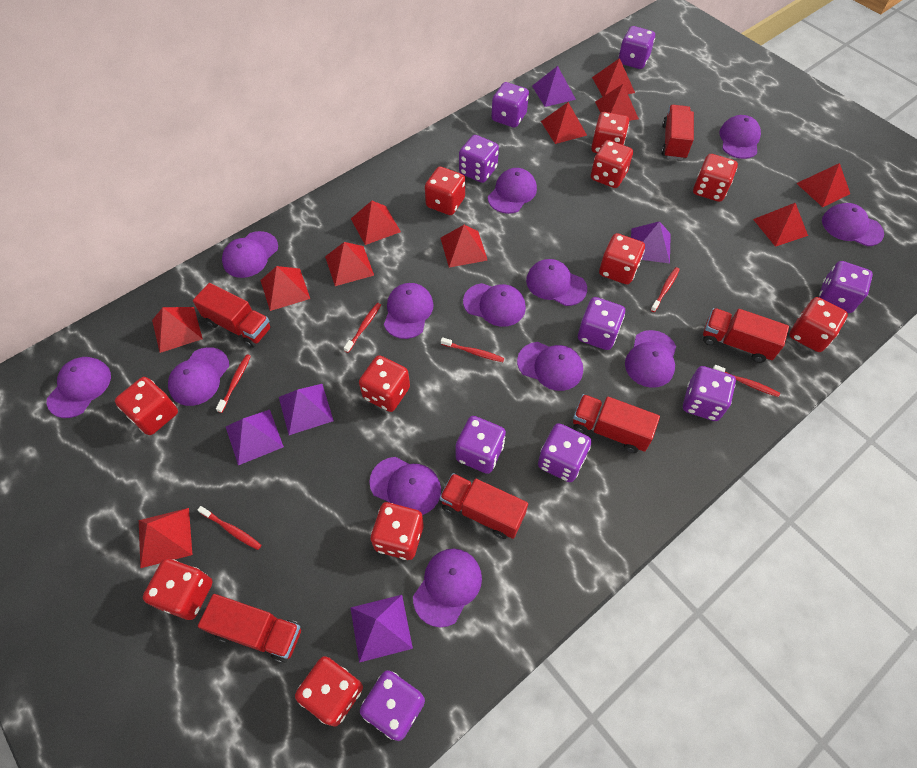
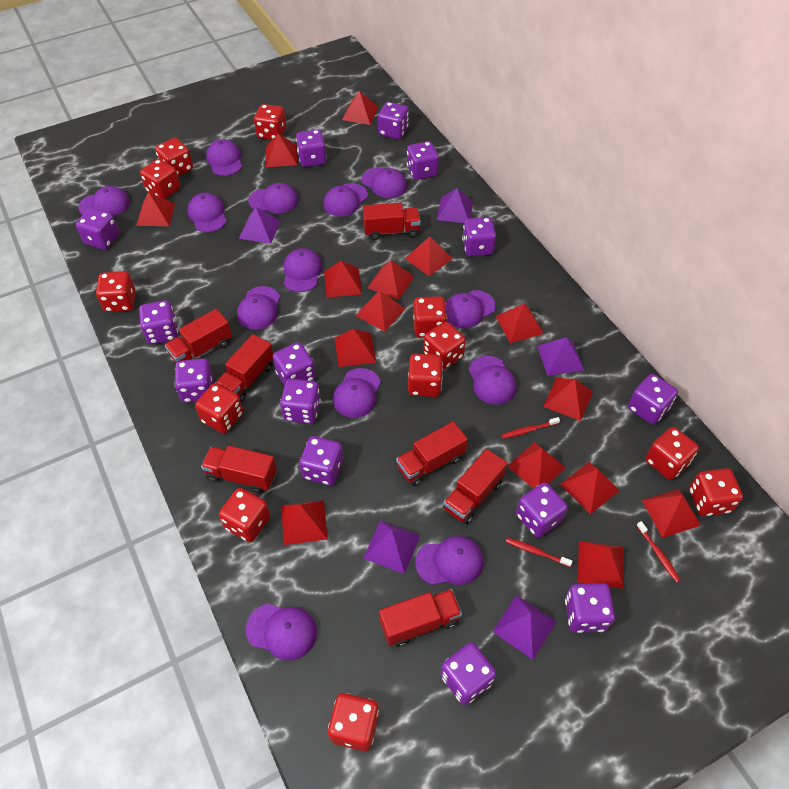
purple dice: [360,670,425,741] [455,416,506,474] [459,135,499,183] [491,82,529,128] [538,423,592,482] [578,297,625,350] [618,26,655,69] [683,366,736,421] [819,261,873,313] = 9 -> [76,208,119,250] [139,300,178,344] [174,358,213,403] [273,342,316,385] [280,379,321,424] [296,129,327,167] [299,436,343,485] [378,102,409,139] [407,141,439,180] [441,642,496,705] [462,217,496,257] [516,482,568,538] [565,583,615,633] [628,374,678,425] = 14
red dice: [115,377,178,435] [143,559,212,620] [295,656,363,727] [359,355,410,412] [370,502,424,560] [425,167,465,215] [591,112,629,153] [591,140,633,188] [599,233,645,285] [693,154,738,202] [789,297,848,352] = 11 -> [96,271,136,312] [140,159,180,199] [155,138,193,176] [195,383,243,434] [219,488,270,542] [254,104,286,140] [328,693,379,751] [408,354,443,397] [413,296,447,337] [423,321,466,370] [646,427,699,480] [689,468,743,517] = 12
red pyramid: [139,508,192,568] [152,307,203,353] [261,266,310,311] [325,242,374,286] [351,201,401,245] [441,225,488,268] [541,102,587,144] [592,58,635,97] [595,84,639,121] [753,203,808,247] [796,163,850,207] = 11 -> [136,192,175,226] [266,133,297,167] [281,500,328,545] [324,261,362,297] [334,329,376,367] [342,91,378,125] [355,291,405,332] [367,260,414,300] [405,237,453,276] [496,304,544,343] [507,442,566,489] [543,378,593,421] [560,462,620,514] [578,541,624,589] [642,489,701,538] = 15
red toothbrush: [197,506,261,550] [216,354,251,413] [344,303,381,353] [441,337,504,362] [651,267,680,312] [713,365,780,397] = 6 -> [501,417,560,439] [506,538,573,567] [636,521,681,583] = 3
red truck: [193,283,272,348] [198,594,301,663] [440,473,528,539] [573,394,660,453] [661,105,694,160] [703,308,789,363] = 6 -> [165,309,232,363] [201,446,277,493] [216,334,273,402] [363,203,421,240] [379,589,462,647] [396,421,468,486] [443,449,507,524] = 7

